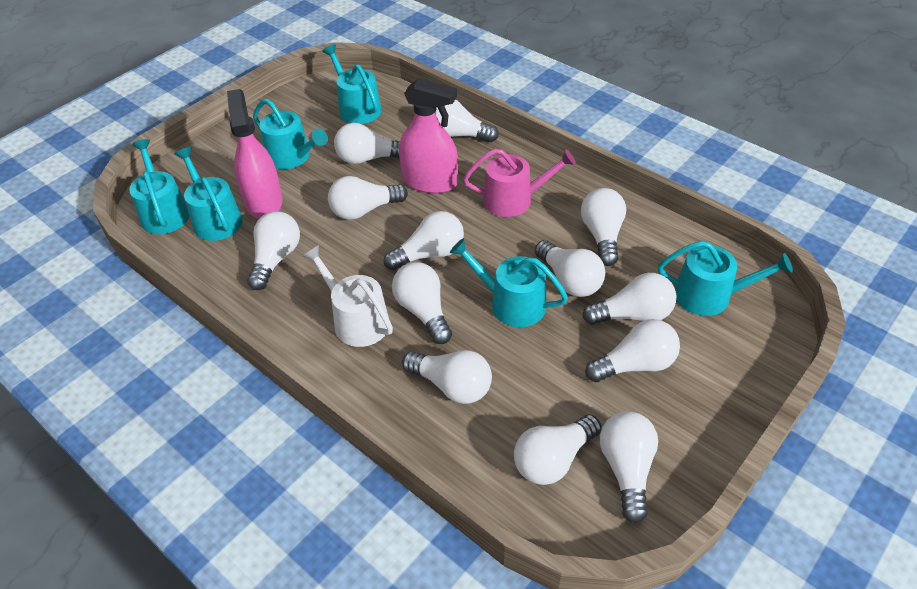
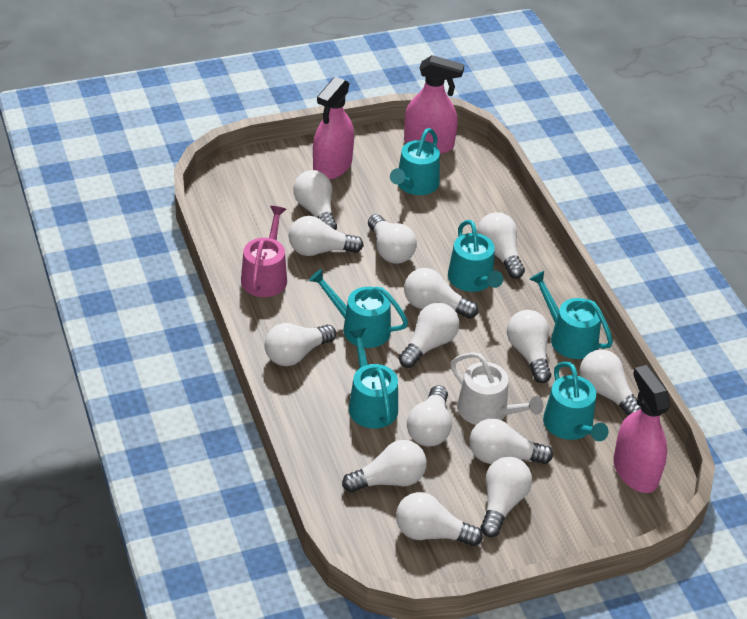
pink spray bottle: [227,89,282,219] [399,78,458,194] = 2 -> [313,76,354,180] [404,55,464,154] [613,365,671,493] = 3
white light bulb: [247,211,300,290] [328,176,408,220] [334,123,400,164] [384,211,464,270] [392,262,452,344] [402,350,492,404] [436,99,499,142] [514,415,602,485] [535,240,605,297] [581,188,626,266] [583,273,676,325] [585,319,680,382] [600,411,658,523] = 13 -> [264,323,336,366] [289,216,364,256] [293,170,337,230] [342,440,427,493] [368,214,417,264] [396,492,483,546] [399,303,459,368] [404,268,478,319] [407,385,452,446] [469,418,553,464] [477,212,525,279] [481,457,532,537] [507,310,551,383] [580,350,641,416] = 14

